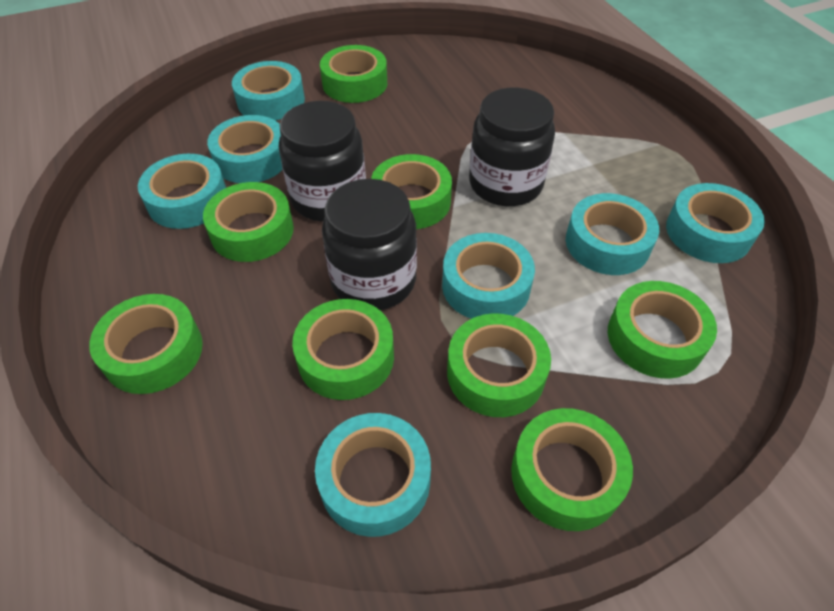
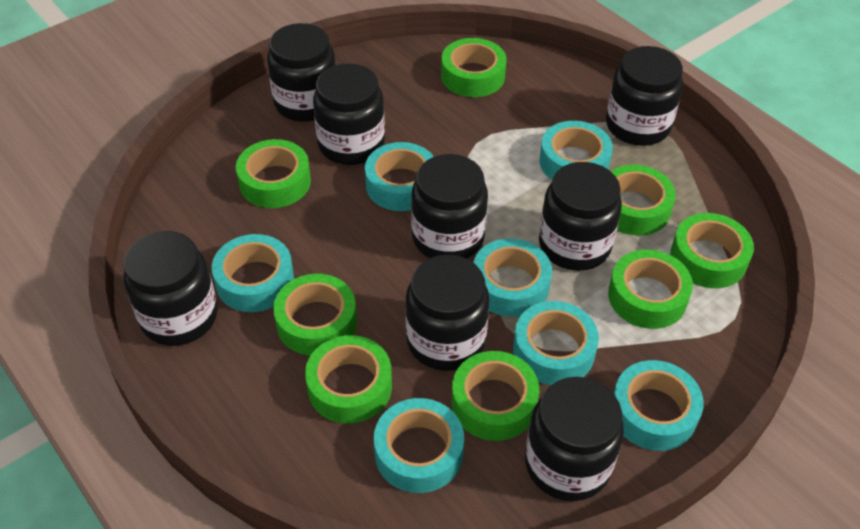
black jar: [279,101,366,222] [322,179,417,310] [469,88,555,206] = 3 -> [124,231,218,346] [267,23,335,122] [313,63,385,165] [405,255,490,371] [411,154,488,259] [525,377,624,501] [539,162,622,271] [606,46,683,146] = 8

